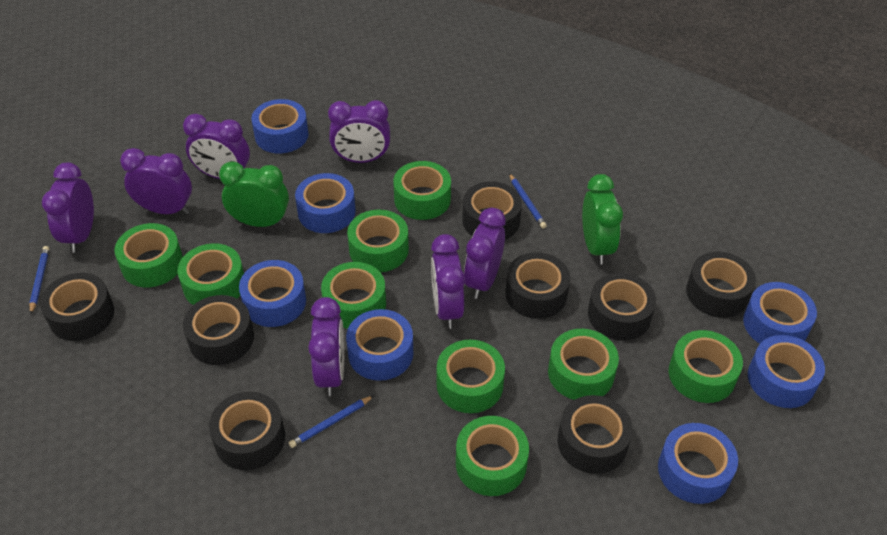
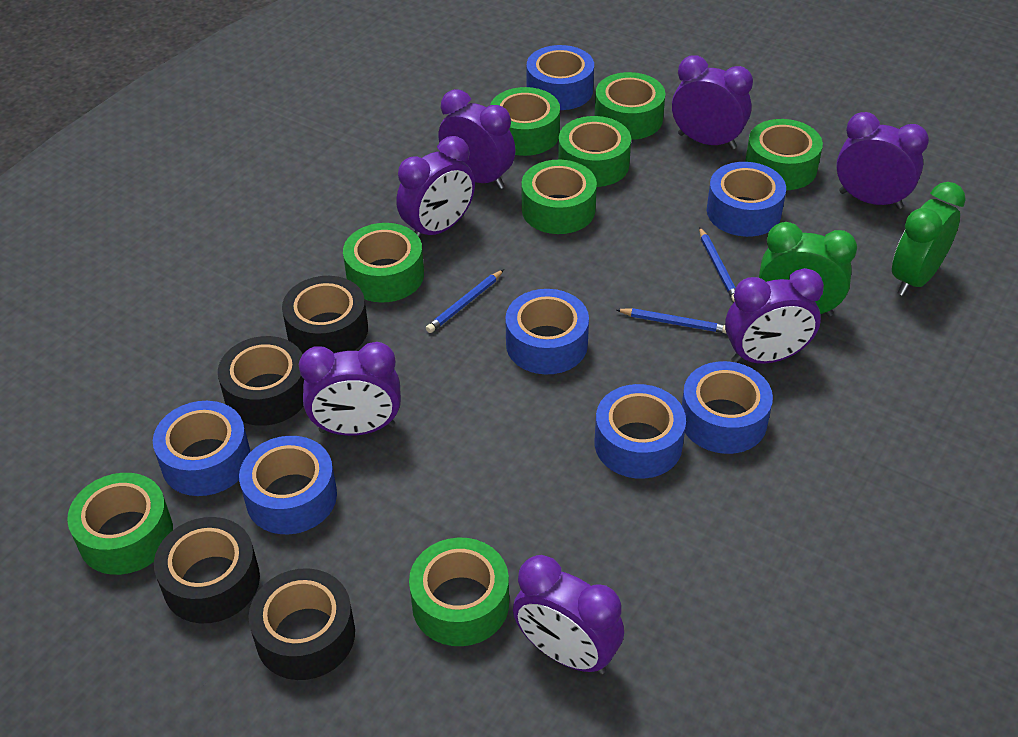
black tape: [40,273,114,341] [183,295,254,365] [209,392,285,470] [462,181,522,240] [505,252,570,319] [557,395,633,474] [588,273,656,341] [686,252,756,318] = 8 -> [154,517,260,623] [218,336,304,426] [248,568,355,680] [282,276,368,354] = 4
green tape: [115,223,183,287] [178,243,244,305] [321,262,386,329] [347,210,409,272] [393,161,451,220] [437,340,505,413] [456,416,529,496] [548,329,619,400] [669,330,743,403] = 9 -> [67,473,173,575] [343,223,424,303] [409,538,509,646] [490,87,560,156] [522,160,597,234] [558,116,631,187] [594,72,665,140] [745,119,823,190] = 8

